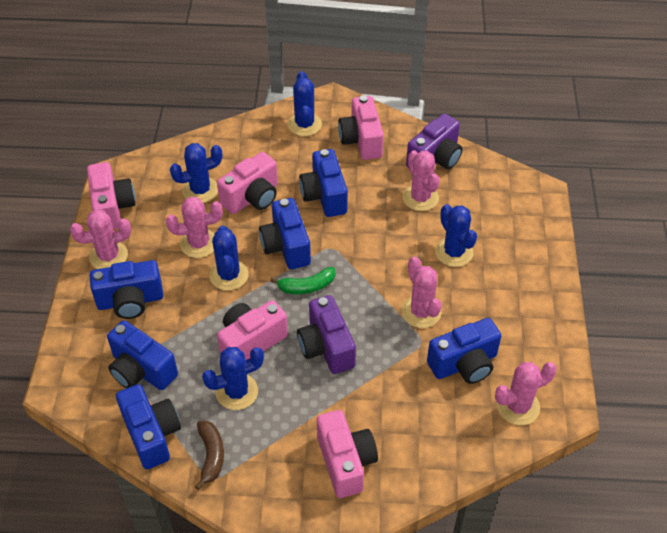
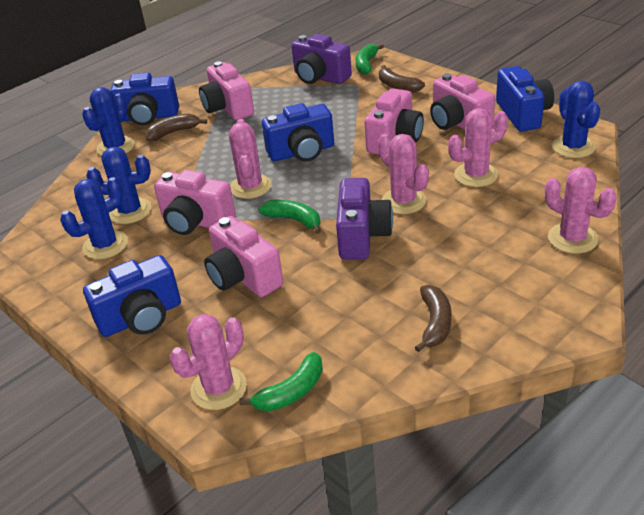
blue cactus: [170,143,222,203] [202,347,264,410] [210,225,249,290] [288,71,322,136] [435,204,477,267] = 5 -> [60,177,128,259] [82,87,135,156] [86,147,151,224] [552,81,600,158] = 4
blue camera: [89,260,163,319] [107,320,178,390] [116,384,181,469] [259,198,311,269] [299,149,348,217] [427,318,501,384] = 6 -> [83,255,181,337] [110,73,179,126] [262,103,334,162] [496,66,554,132] = 4
brown banana: [195,421,224,490] = 1 -> [145,113,207,142] [379,65,425,92] [415,285,451,352] = 3
green banana: [270,267,335,294] = 1 -> [239,352,323,411] [258,200,321,234] [355,44,384,75] = 3

